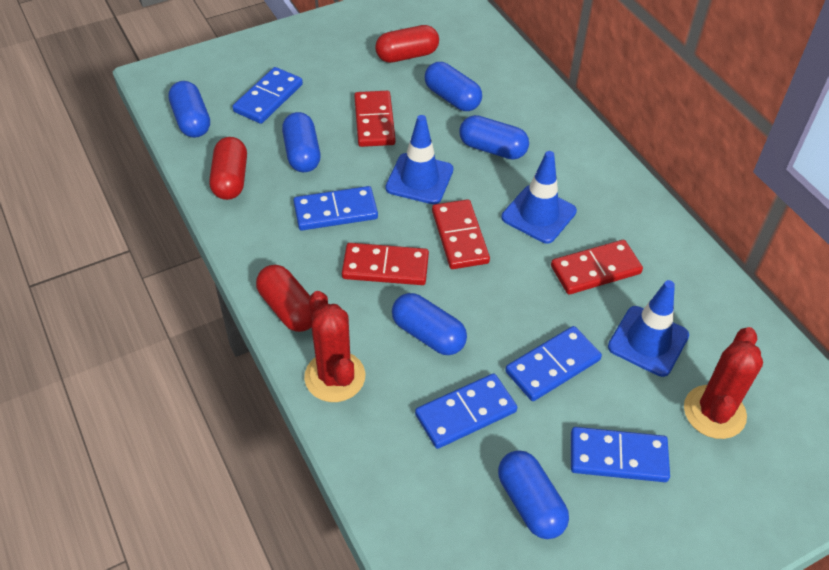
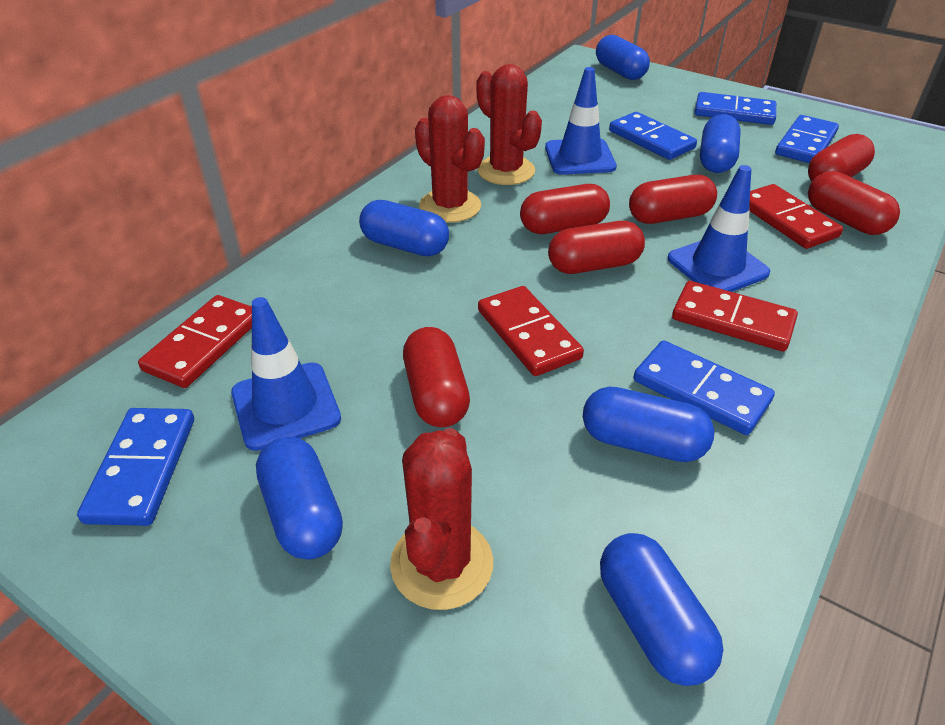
red cactus: [304,291,365,402] [684,327,763,439] = 2 -> [390,428,493,610] [415,95,485,223] [476,64,542,185] = 3
red capsule: [209,137,247,200] [256,265,312,332] [375,25,439,63] = 3 -> [403,327,470,427] [520,184,610,234] [548,221,645,274] [629,175,717,224] [808,134,875,181] [808,171,900,235] = 6

